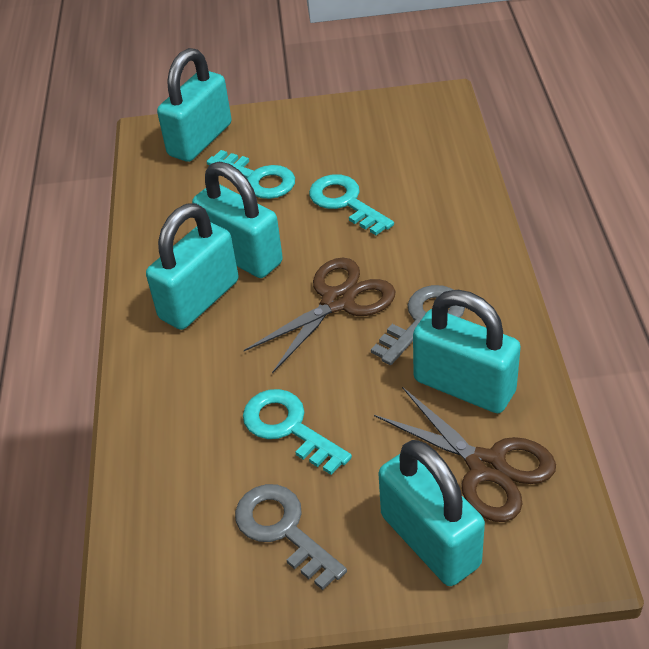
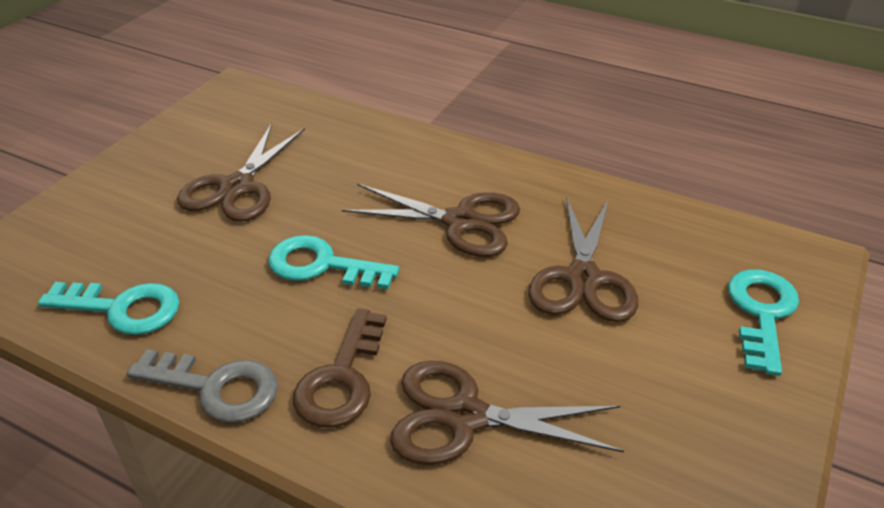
brown key: none = 0 -> [293,308,387,428] = 1
brown scissors: [244,258,396,374] [374,387,556,522] = 2 -> [177,123,305,222] [342,184,520,257] [390,361,624,465] [528,196,638,322] = 4
grey key: [235,484,347,590] [371,285,465,365] = 2 -> [127,349,278,423] = 1
turquoise padlock: [146,203,239,330] [157,48,232,162] [192,162,283,278] [379,440,485,586] [413,290,521,413] = 5 -> none = 0

